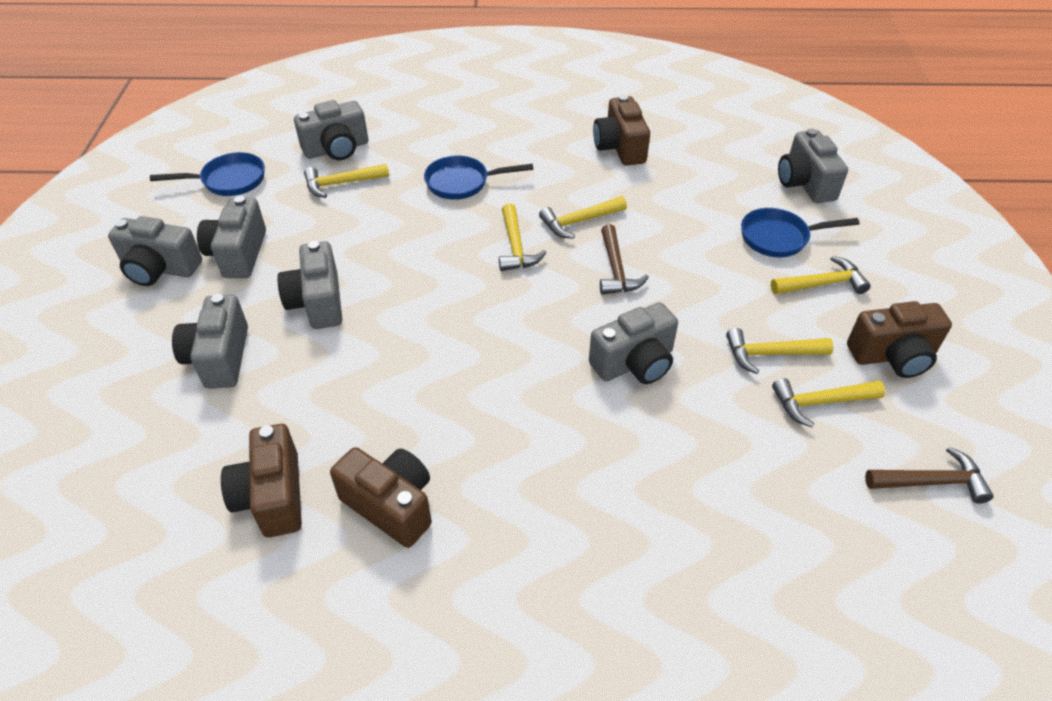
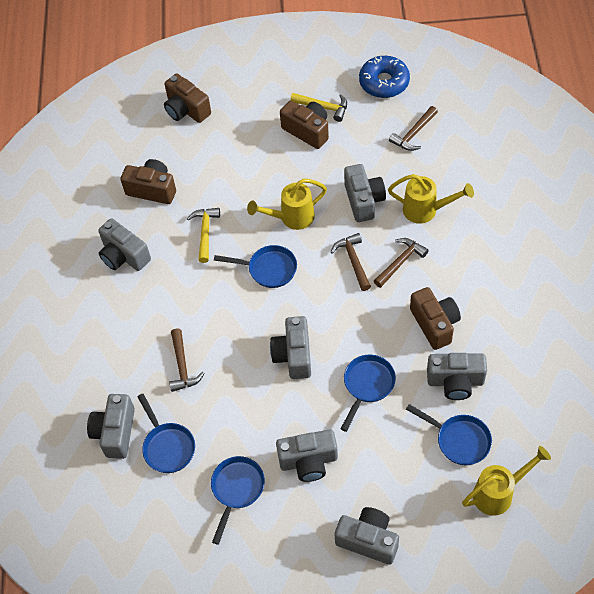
blue donut: none = 0 -> [359,56,410,98] = 1
blue pan: [150,152,265,196] [424,156,533,200] [741,208,860,257] = 3 -> [137,394,195,473] [211,456,265,545] [214,245,297,288] [341,355,396,432] [406,404,492,465] = 5
brown hammer: [600,224,649,295] [865,447,994,504] = 2 -> [169,328,204,392] [331,233,371,291] [374,238,429,288] [389,106,438,151] = 4
yellow hammer: [304,164,389,198] [499,203,547,271] [539,196,627,239] [726,328,834,374] [771,256,871,294] [772,378,885,427] = 6 -> [187,208,220,263] [290,93,347,122] = 2
yellow watering can: none = 0 -> [247,179,327,230] [388,174,474,224] [462,446,551,516] = 3

